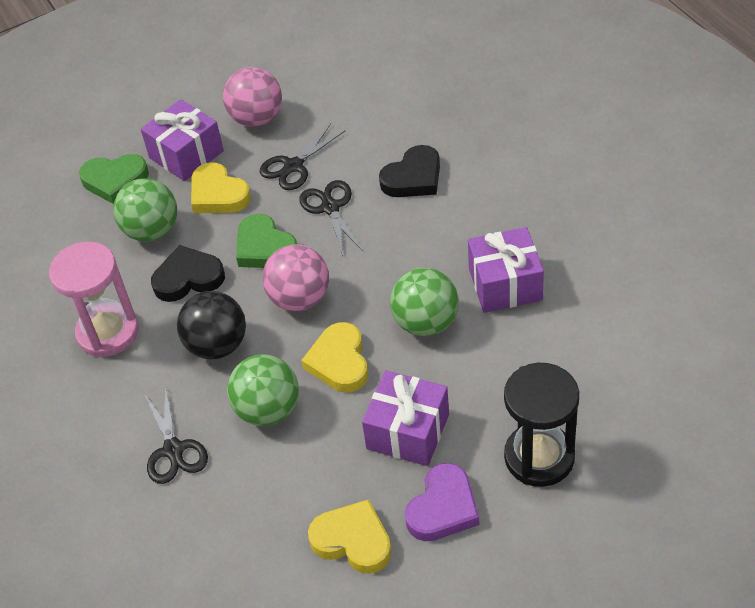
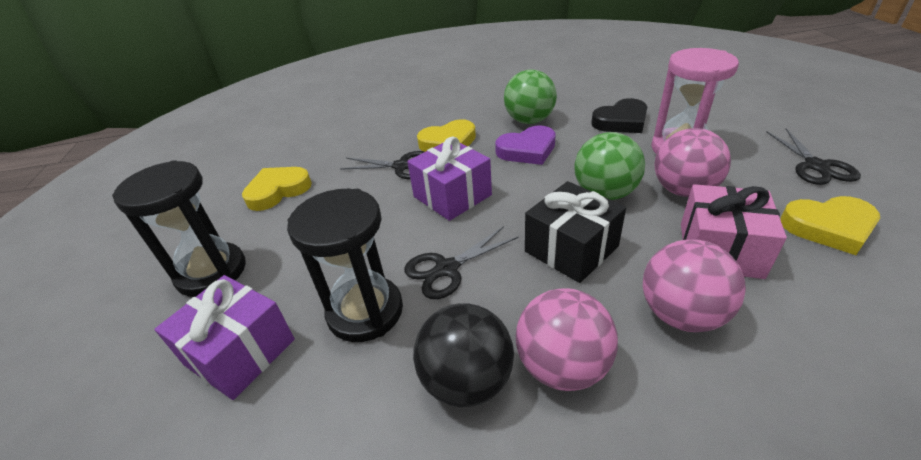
black gift: none = 0 -> [525,181,626,283] = 1
black heart: [151,245,225,302] [379,145,440,197] = 2 -> [591,98,647,133] = 1
black hourglass: [504,363,579,487] = 1 -> [112,160,246,297] [287,189,403,342] = 2
green ball: [113,178,177,242] [227,354,299,426] [390,268,459,336] = 3 -> [504,70,557,124] [575,132,645,200] = 2
green heart: [79,154,149,204] [236,214,297,268] = 2 -> none = 0
pink ball: [223,67,282,127] [262,245,329,311] = 2 -> [516,288,618,391] [643,239,746,332] [655,128,731,197] = 3
pink gift: none = 0 -> [681,184,787,279] = 1
purple gift: [141,99,224,181] [362,370,449,466] [468,227,544,313] = 3 -> [154,275,295,400] [407,137,492,221] = 2

